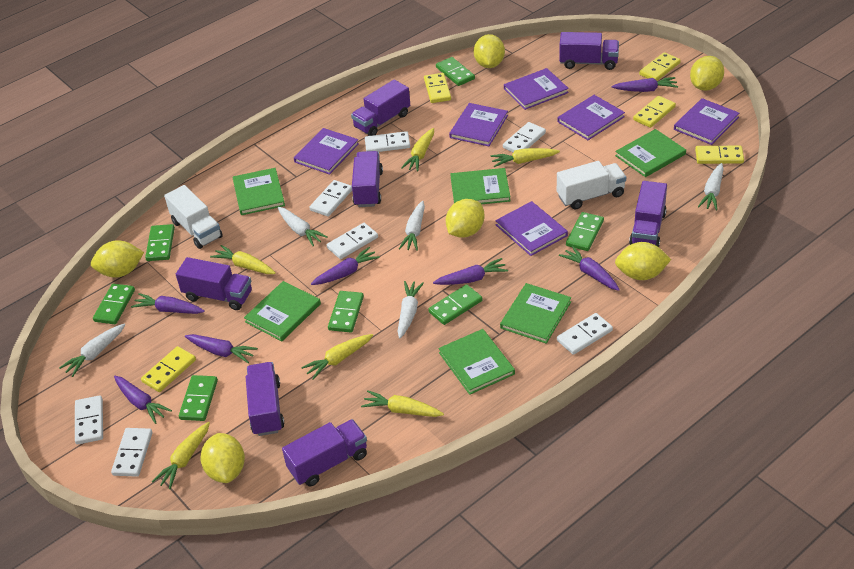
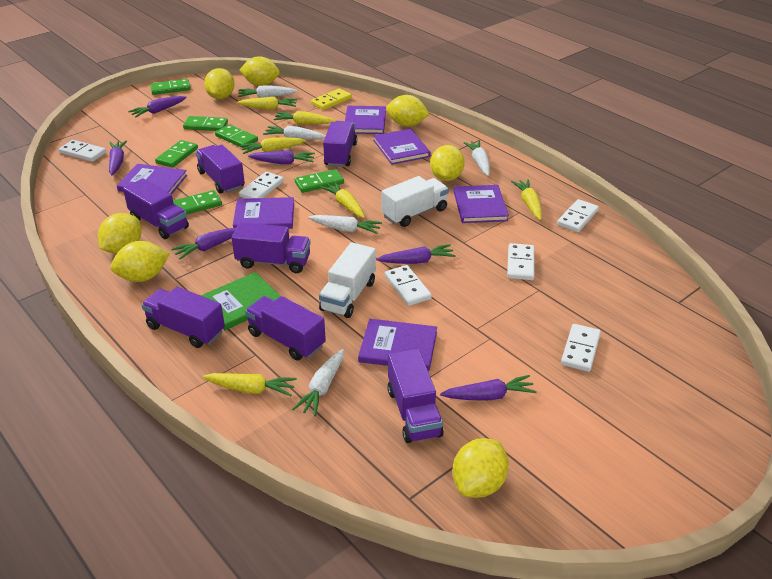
green book: [233,168,285,215] [244,281,321,341] [438,329,515,395] [450,168,511,204] [500,283,571,344] [615,129,686,177] = 6 -> [200,272,280,330] = 1
green domino: [93,284,135,324] [145,224,175,261] [179,375,218,421] [328,291,364,332] [428,284,482,325] [436,57,475,86] [566,212,604,251] = 7 -> [150,79,191,95] [155,140,198,168] [173,190,222,214] [183,116,228,131] [215,125,258,148] [295,169,344,193] = 6
purple carrot: [114,376,172,424] [131,293,205,314] [185,334,258,363] [311,247,380,285] [433,258,508,285] [559,246,620,291] [612,77,678,92] = 7 -> [109,140,127,175] [128,96,187,118] [171,227,236,259] [248,150,315,164] [376,244,456,264] [440,375,537,401] = 6
white domino: [75,395,103,444] [111,428,153,477] [310,180,352,217] [327,223,378,259] [365,131,410,152] [503,122,546,152] [557,313,613,355] = 7 -> [59,140,106,162] [239,172,284,199] [385,265,432,306] [507,243,534,280] [557,199,599,232] [561,324,601,372] = 6
yellow domino: [141,346,196,392] [424,73,451,103] [633,96,676,128] [639,52,681,81] [695,146,744,164] = 5 -> [311,88,352,110] = 1
yellow lemon: [91,241,144,277] [200,433,245,483] [446,199,485,238] [474,34,505,68] [615,242,671,280] [690,56,724,91] = 6 -> [98,213,142,254] [110,241,170,282] [204,68,235,99] [240,56,280,86] [386,95,429,127] [430,145,465,181] [452,438,509,498] = 7

